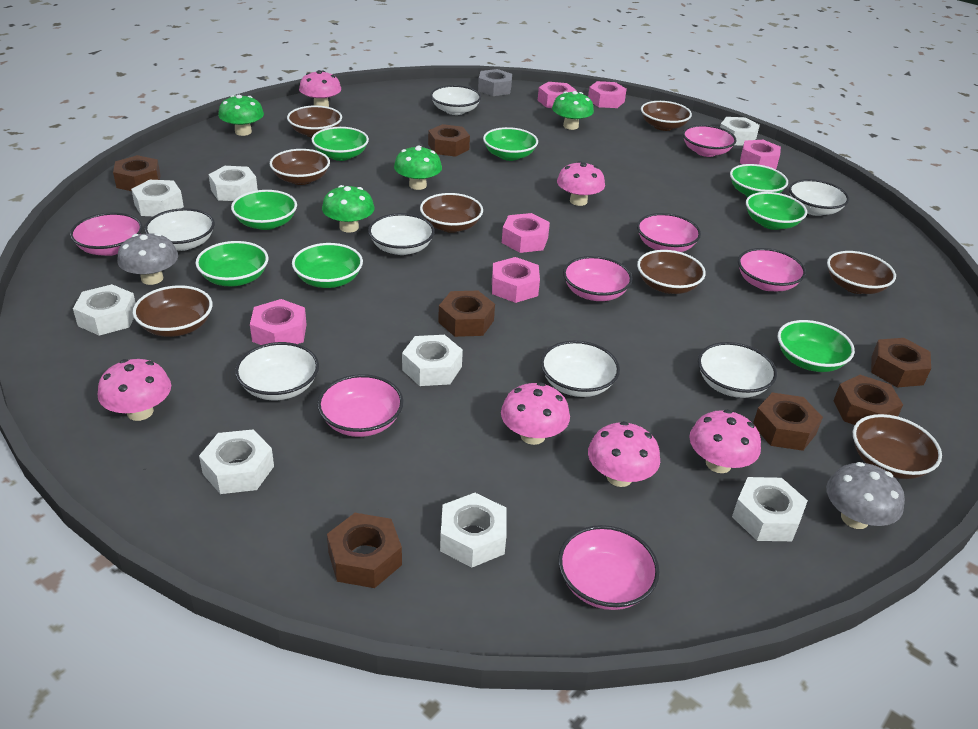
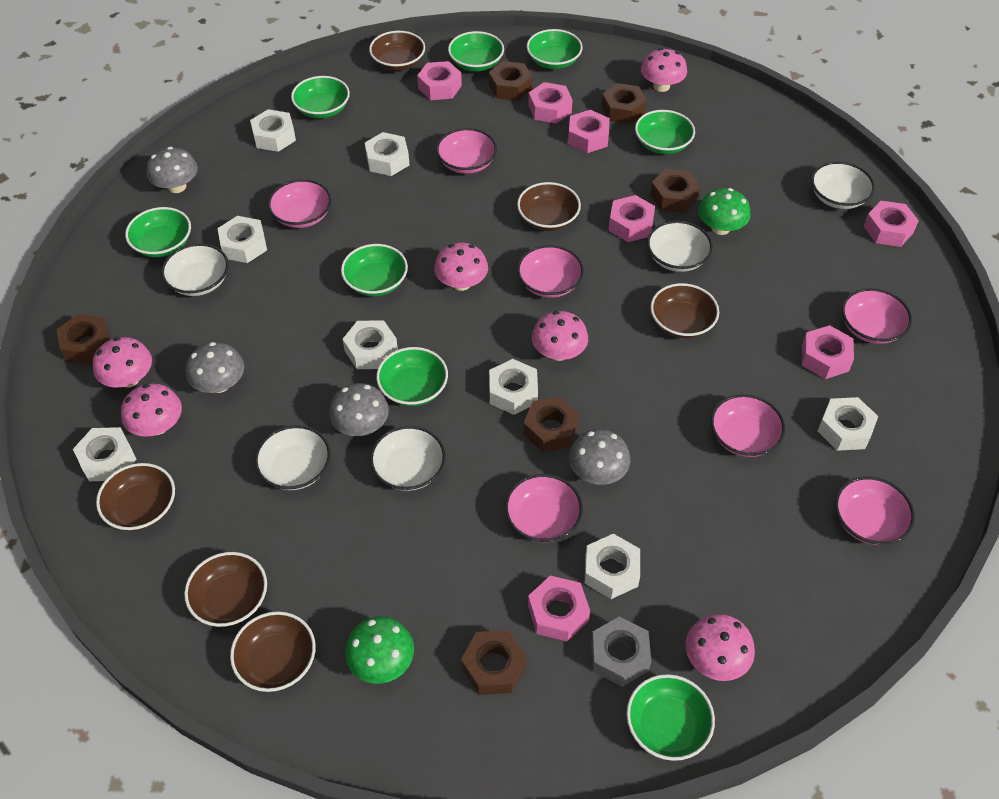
brown bowl: [133,285,213,337] [270,149,330,185] [287,105,342,138] [420,193,483,233] [637,250,706,294] [641,101,692,131] [827,251,896,294] [853,414,942,479] = 8 -> [96,463,175,531] [184,552,267,627] [230,611,316,692] [369,31,425,71] [517,182,581,231] [650,283,719,338] = 6
brown nut: [113,155,160,191] [327,513,402,588] [428,124,470,157] [438,291,495,337] [753,393,823,451] [833,375,903,425] [871,338,931,388] = 7 -> [57,314,111,365] [461,630,526,695] [489,61,533,101] [523,396,579,452] [601,83,647,124] [650,169,700,213] = 6
green mushroom: [218,95,264,136] [322,185,374,232] [394,145,442,190] [552,91,594,130] = 4 -> [345,617,414,684] [698,188,751,235] = 2
grey mushroom: [117,233,178,285] [826,462,905,529] = 2 -> [146,147,198,193] [186,342,244,393] [329,383,389,436] [569,429,630,485] = 4
pink nut: [250,299,307,345] [492,257,540,303] [502,213,550,253] [538,82,577,108] [588,81,627,108] [740,140,781,169] = 6 -> [417,61,462,100] [528,82,573,123] [528,576,590,642] [568,110,610,153] [609,195,655,242] [802,325,854,379] [863,201,919,247] = 7
white bowl: [144,208,215,251] [235,342,319,400] [368,213,435,255] [430,85,481,115] [541,341,620,397] [698,342,777,398] [789,179,849,216] = 7 -> [161,243,229,296] [255,425,331,490] [370,426,446,491] [647,221,713,272] [811,162,875,209] = 5

